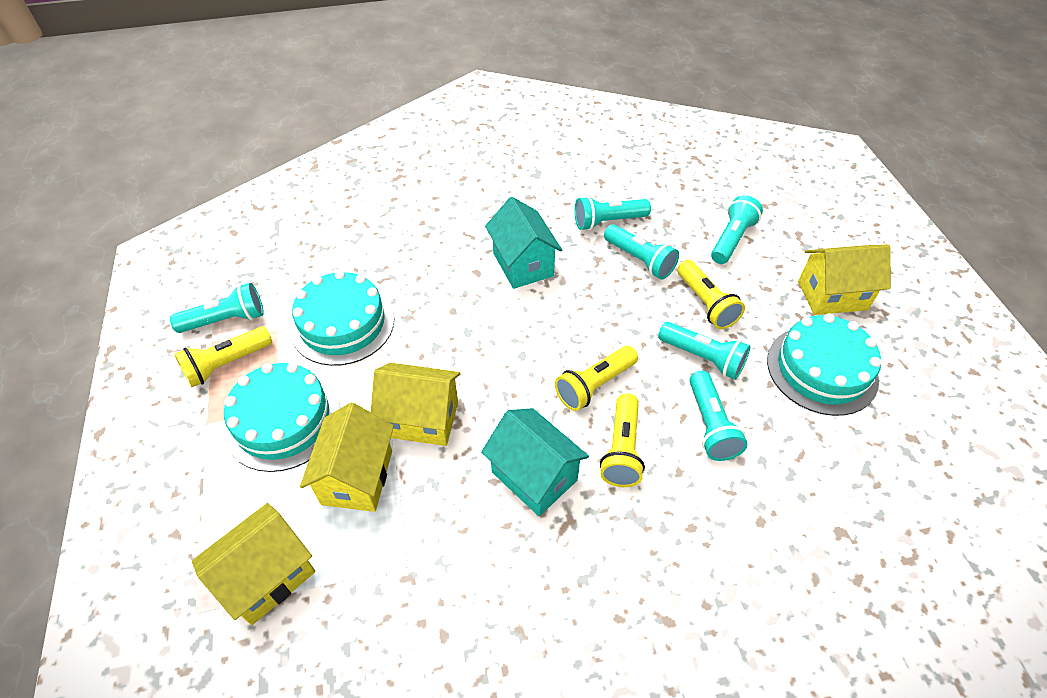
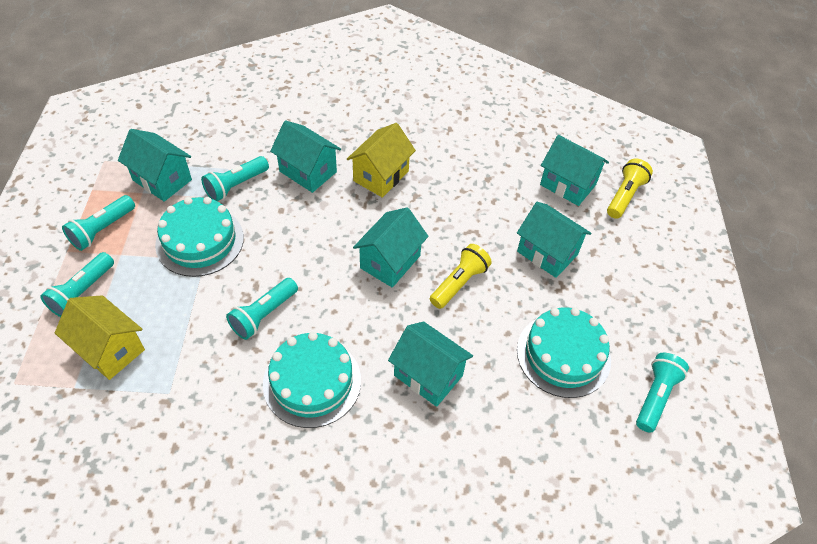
turquoise flashlight: [170,283,264,333] [574,196,651,230] [604,224,679,279] [658,322,751,380] [689,371,748,461] [711,195,763,264] = 6 -> [40,252,114,317] [62,195,135,251] [201,156,269,201] [226,278,298,340] [636,353,689,433] = 5
turquoise house: [481,408,589,516] [485,197,562,289] = 2 -> [118,129,192,202] [270,120,341,193] [353,207,428,288] [388,321,473,407] [517,202,591,278] [540,135,609,206] = 6
yellow flashlight: [174,326,272,388] [555,346,638,411] [600,394,645,487] [677,260,745,329] = 4 -> [430,244,492,309] [607,159,653,219] = 2
yellow house: [192,503,315,625] [300,403,394,512] [371,363,461,446] [798,244,891,315] = 4 -> [55,295,145,380] [347,123,416,198] = 2

